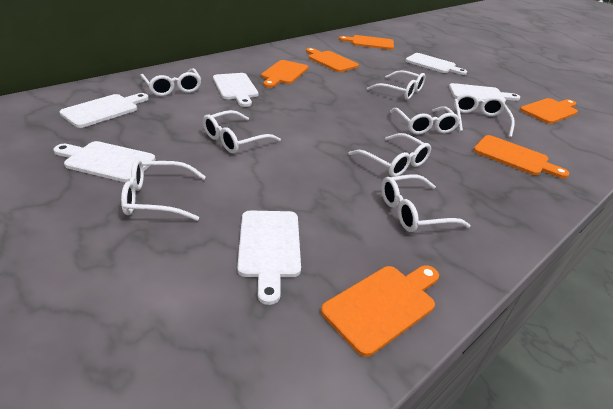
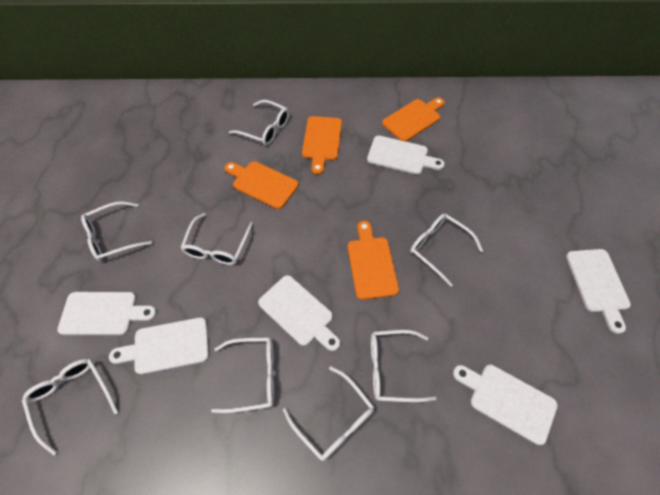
orange cutting board: [261,60,308,88] [306,48,359,72] [321,265,439,357] [339,35,394,50] [473,135,569,179] [520,98,578,124] = 6 -> [225,161,299,209] [302,116,342,175] [348,221,399,300] [382,98,445,142] = 4

